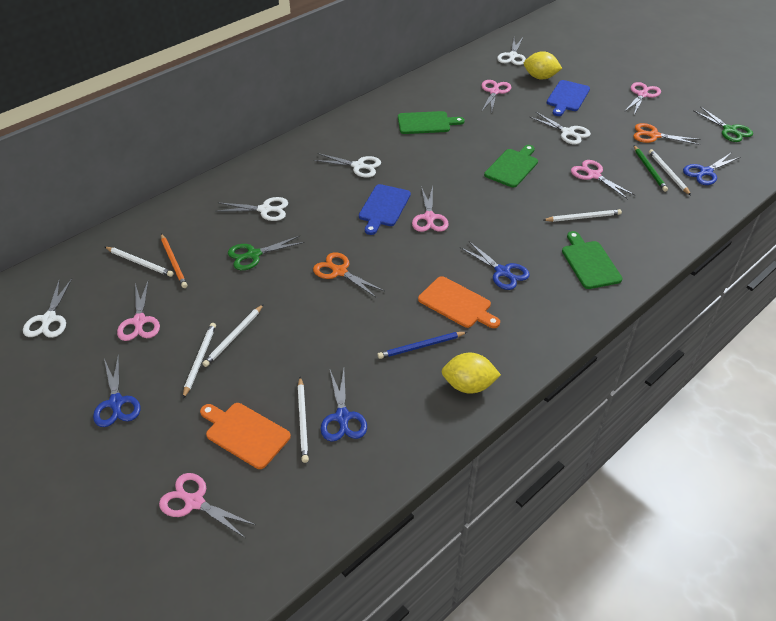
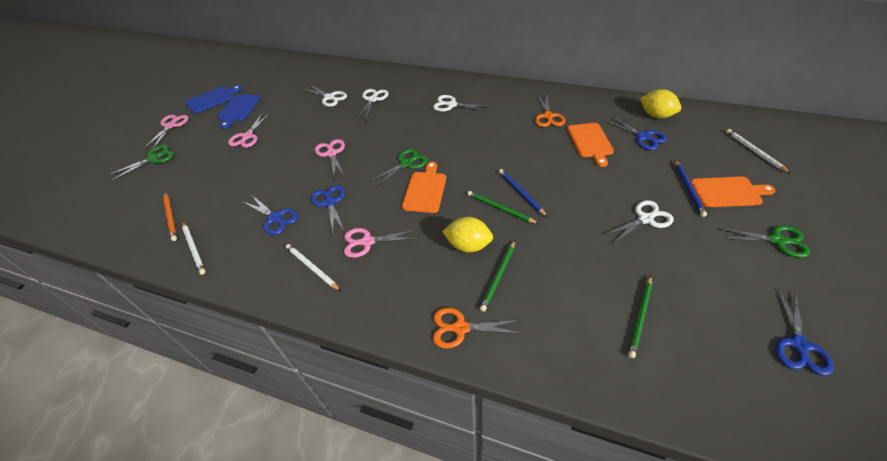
blue pencil: [378,332,467,359] = 1 -> [499,169,547,217] [675,160,707,217] = 2
green cutting board: [398,111,465,134] [484,145,538,187] [562,231,623,289] = 3 -> none = 0
green pencil: [634,145,668,192] = 1 -> [467,191,539,224] [480,240,515,312] [628,276,652,358] = 3
green scissors: [228,236,305,270] [693,106,753,142] = 2 -> [109,145,174,181] [368,149,428,188] [717,226,810,258] = 3
orange cutting board: [200,403,291,469] [418,276,500,328] = 2 -> [402,162,446,213] [567,123,614,167] [690,177,775,207] = 3
pink scissors: [117,280,160,341] [159,473,256,538] [412,186,449,232] [482,80,511,114] [571,160,635,199] [624,82,661,115] = 6 -> [144,115,189,148] [228,113,270,148] [315,139,345,179] [344,228,419,258] = 4
white pencil: [105,247,173,277] [183,323,216,398] [202,304,264,367] [298,377,309,463] [544,209,622,222] [649,149,691,195] = 6 -> [182,222,205,275] [285,244,341,291] [726,129,791,174] = 3
white scissors: [23,279,72,338] [217,197,288,221] [313,153,381,178] [497,38,526,65] [530,112,591,144] = 5 -> [304,84,347,107] [356,89,389,121] [433,95,490,112] [603,200,673,245] = 4

